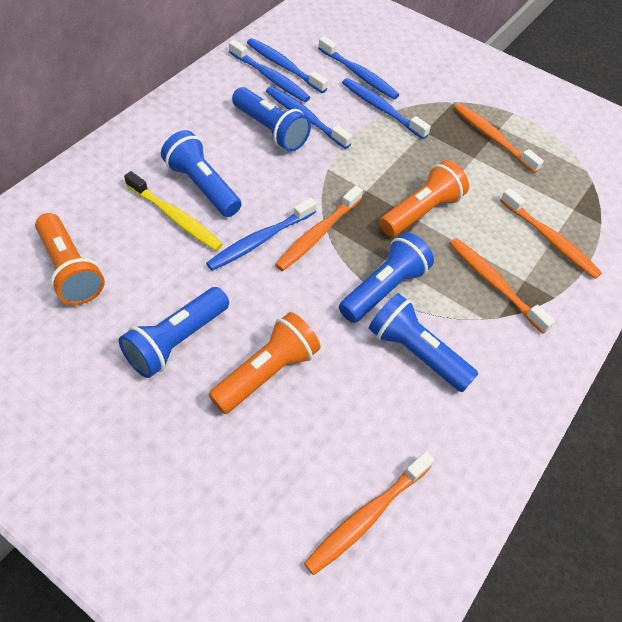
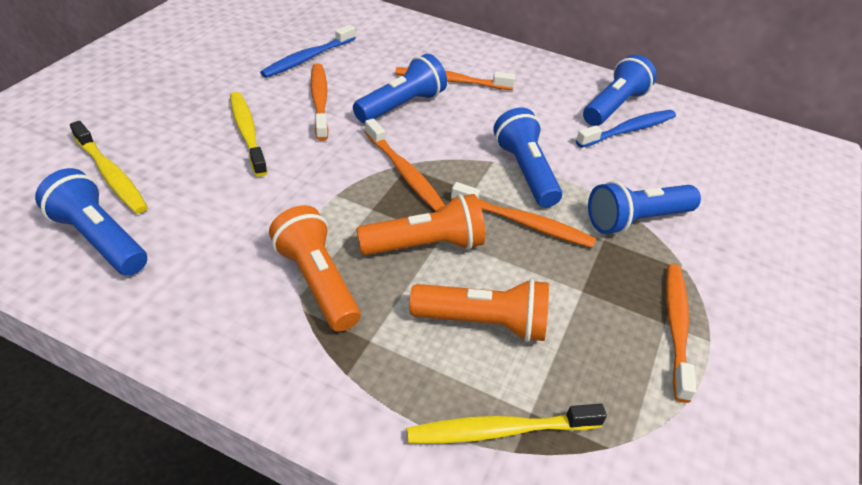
blue toothbrush: [206,198,317,271] [229,40,310,102] [247,38,328,93] [266,86,352,149] [318,36,399,99] [342,78,431,139] = 6 -> [260,25,356,78] [576,110,676,148] = 2
yellow toothbrush: [124,171,223,251] = 1 -> [70,121,148,214] [230,92,267,177] [407,404,607,444] = 3

